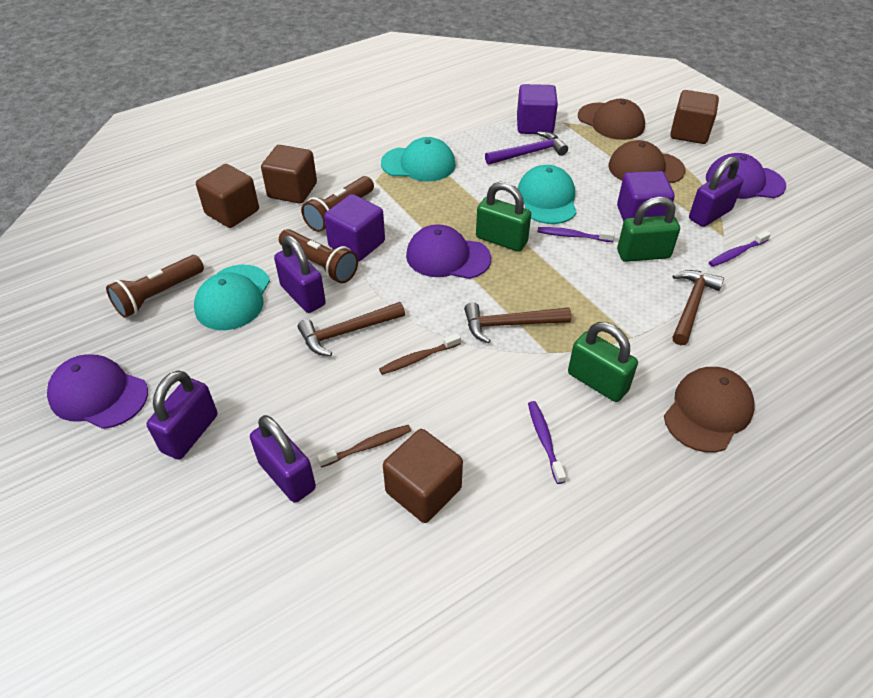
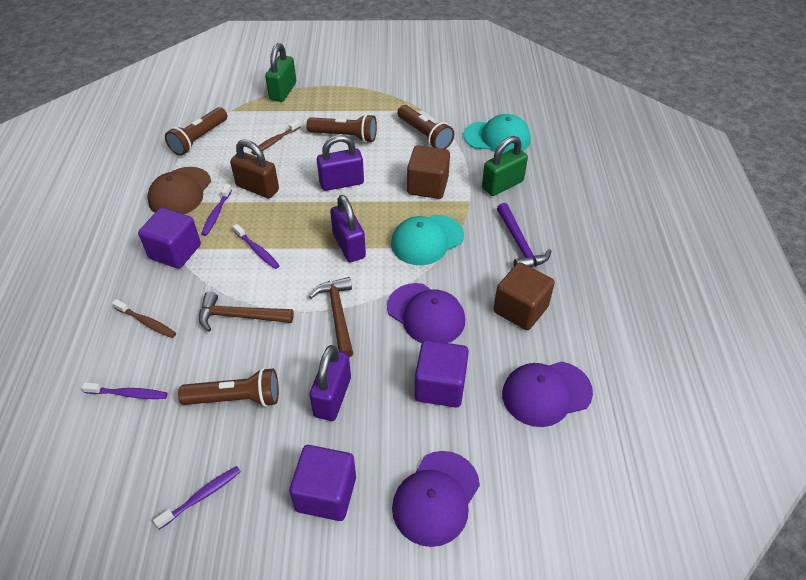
brown cap: [578,99,645,140] [608,140,686,183] [664,367,755,452] = 3 -> [147,167,211,214] = 1
brown cube: [196,164,259,228] [261,145,317,204] [383,429,463,523] [670,90,719,144] = 4 -> [407,145,450,199] [494,262,555,330] = 2
brown flashlight: [106,255,204,318] [279,229,358,283] [301,176,374,232] = 3 -> [165,107,227,156] [178,368,279,407] [306,114,377,143] [397,105,454,149] = 4
brown hammer: [298,302,405,356] [464,302,571,343] [673,270,724,345] = 3 -> [199,291,294,332] [309,277,353,358] = 2
brown padlock: none = 0 -> [230,139,279,198] = 1
green padlock: [476,182,531,252] [568,322,638,402] [617,197,680,262] = 3 -> [265,43,296,102] [482,136,528,196] = 2
purple padlock: [147,370,218,460] [250,415,316,503] [274,235,326,313] [689,156,743,227] = 4 -> [309,345,351,421] [317,135,364,191] [330,195,366,262] = 3
purple toothbrush: [528,401,566,484] [538,227,615,242] [709,231,771,267] = 3 -> [82,382,168,399] [153,466,241,529] [201,184,232,236] [233,224,280,269] = 4
turquoise cap: [194,264,270,330] [381,137,456,181] [517,165,577,224] = 3 -> [391,215,464,265] [464,114,531,154] = 2

